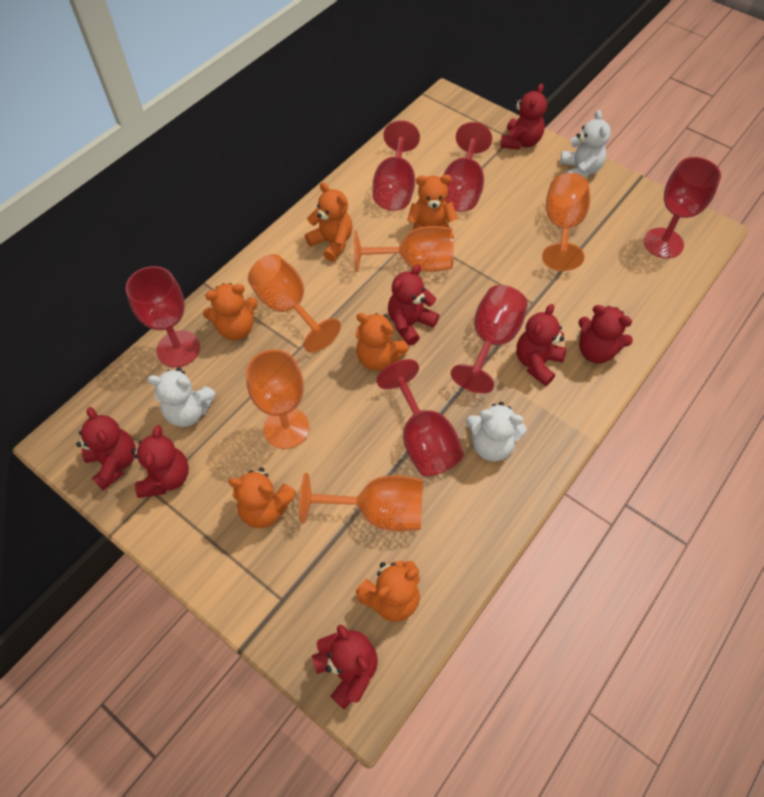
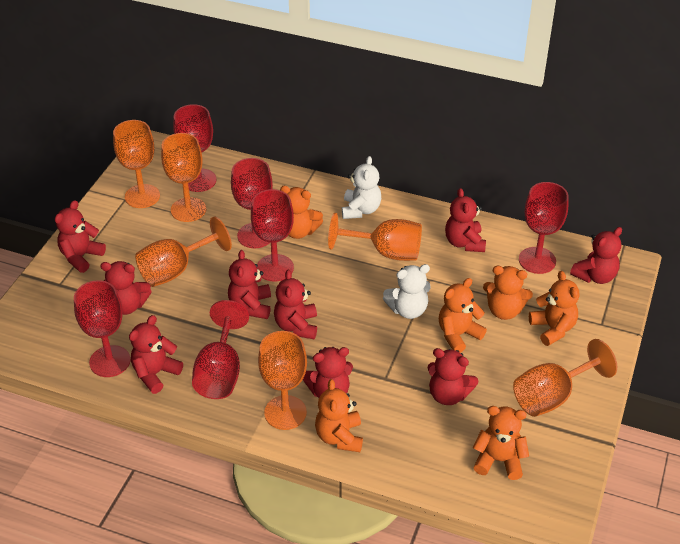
orange goblet: [246,349,309,449] [248,254,341,353] [299,473,423,531] [354,226,453,272] [542,173,590,271] = 5 -> [113,120,160,208] [135,217,232,287] [161,133,206,222] [258,331,307,430] [328,213,422,261] [513,339,617,417] = 6
red teddy bear: [76,407,136,490] [131,425,189,498] [312,625,378,710] [388,265,439,346] [500,83,547,150] [516,304,567,386] [578,305,633,363] = 7 -> [55,200,106,273] [100,261,152,315] [129,315,183,394] [228,250,271,319] [274,269,317,339] [303,347,353,398] [427,348,479,405] [445,188,486,252] [570,227,622,284] = 9
white teddy bear: [147,368,216,427] [466,402,527,461] [560,110,611,179] = 3 -> [342,156,381,219] [383,264,431,319] = 2

